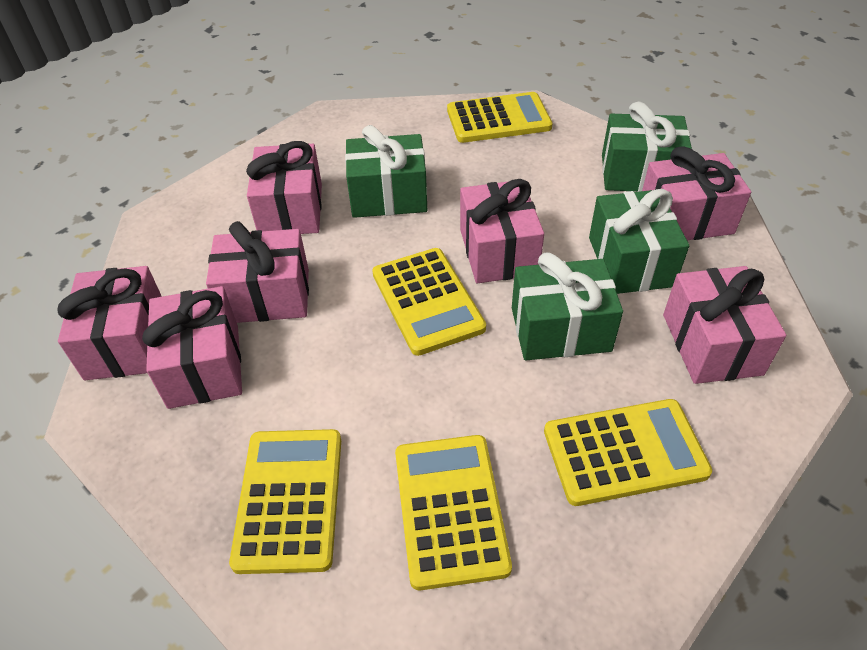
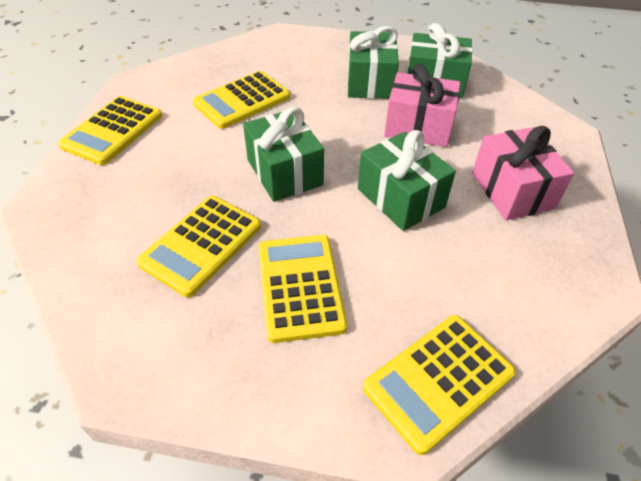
pink gift: [57,266,162,380] [142,286,242,409] [206,221,309,323] [246,141,322,234] [460,179,544,283] [642,146,751,240] [663,266,786,384] = 7 -> [384,64,460,147] [472,126,574,220] = 2

